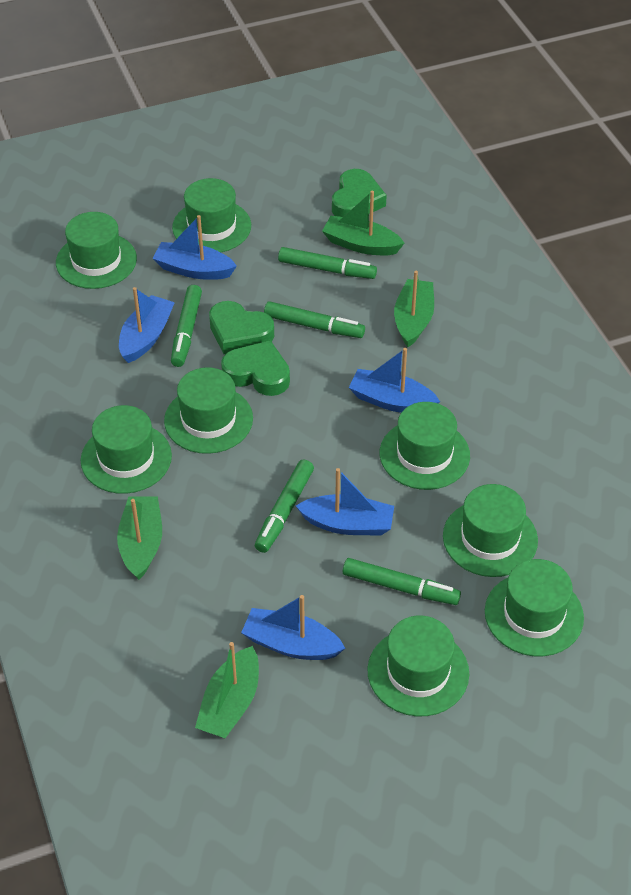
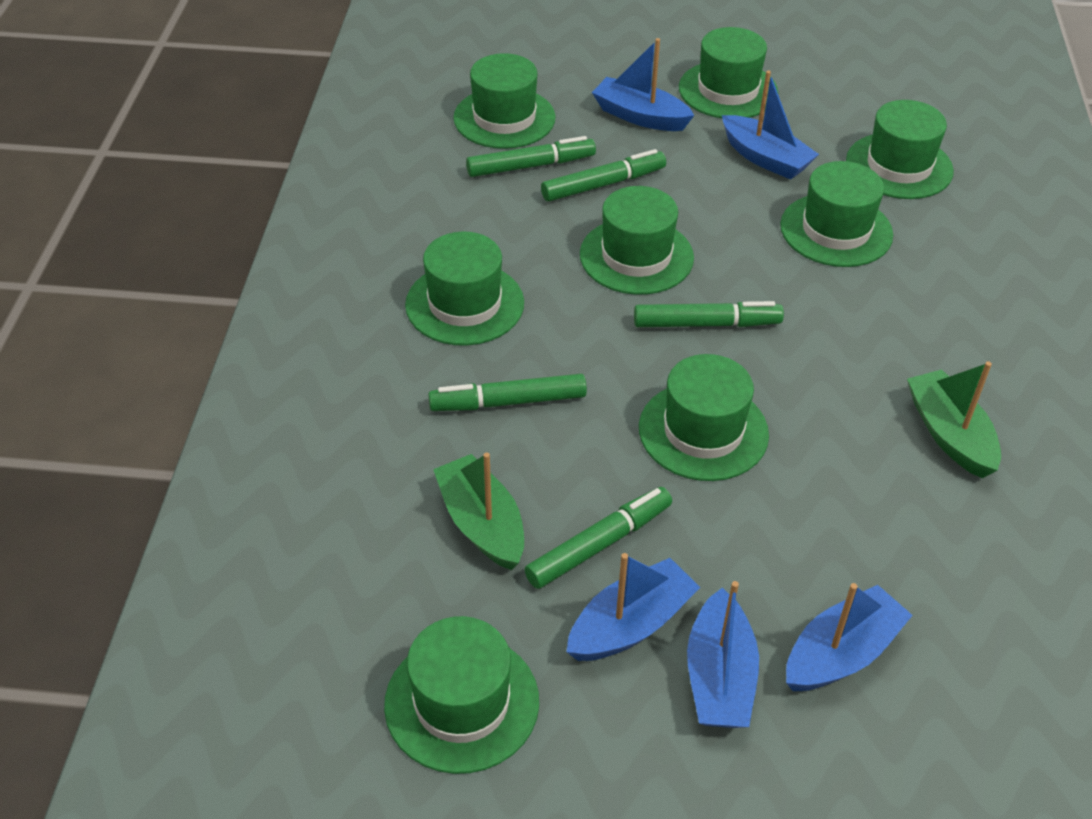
green boat: [117,496,162,580] [195,642,259,738] [322,191,404,255] [394,271,434,347] = 4 -> [433,452,524,570] [907,361,1001,478] = 2
green heart: [209,301,274,354] [221,340,290,396] [332,169,387,217] = 3 -> none = 0

